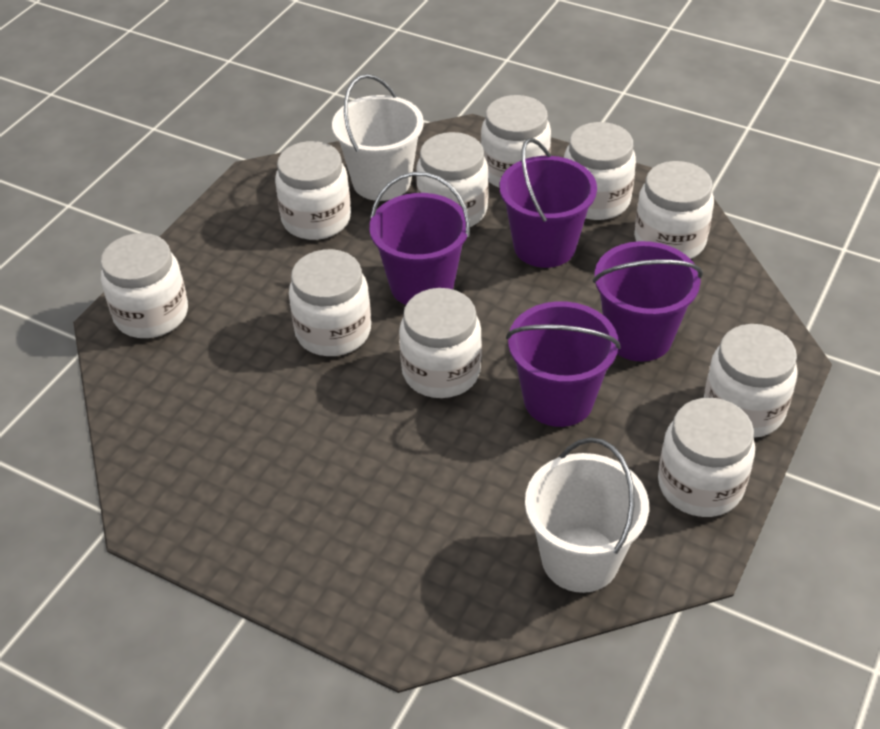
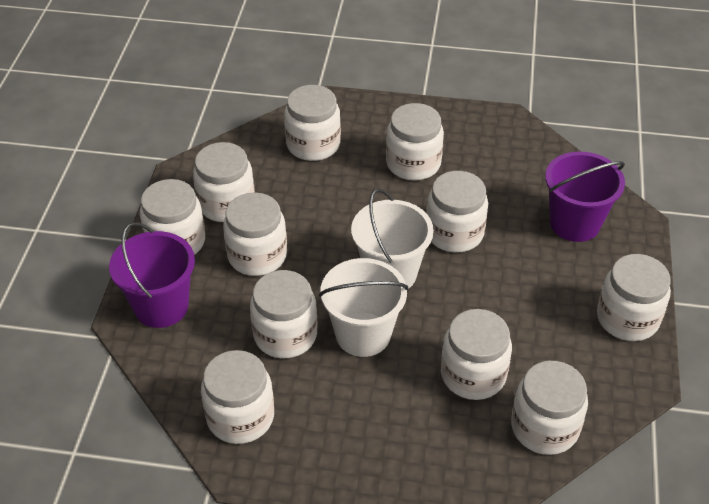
purple bucket: [369,172,470,305] [499,138,597,268] [506,301,621,427] [593,241,703,362] = 4 -> [109,222,195,328] [545,151,625,242] = 2
white jar: [101,233,188,338] [275,141,351,240] [289,249,371,356] [399,288,482,398] [416,132,489,227] [481,95,551,187] [564,122,636,220] [634,161,714,259] [658,398,755,517] [704,324,798,438] = 10 -> [140,179,205,255] [193,142,255,222] [201,350,274,444] [223,192,287,276] [250,270,317,358] [284,85,341,161] [386,103,444,180] [426,171,488,253] [441,309,512,400] [511,361,588,455] [597,254,671,341] = 11

